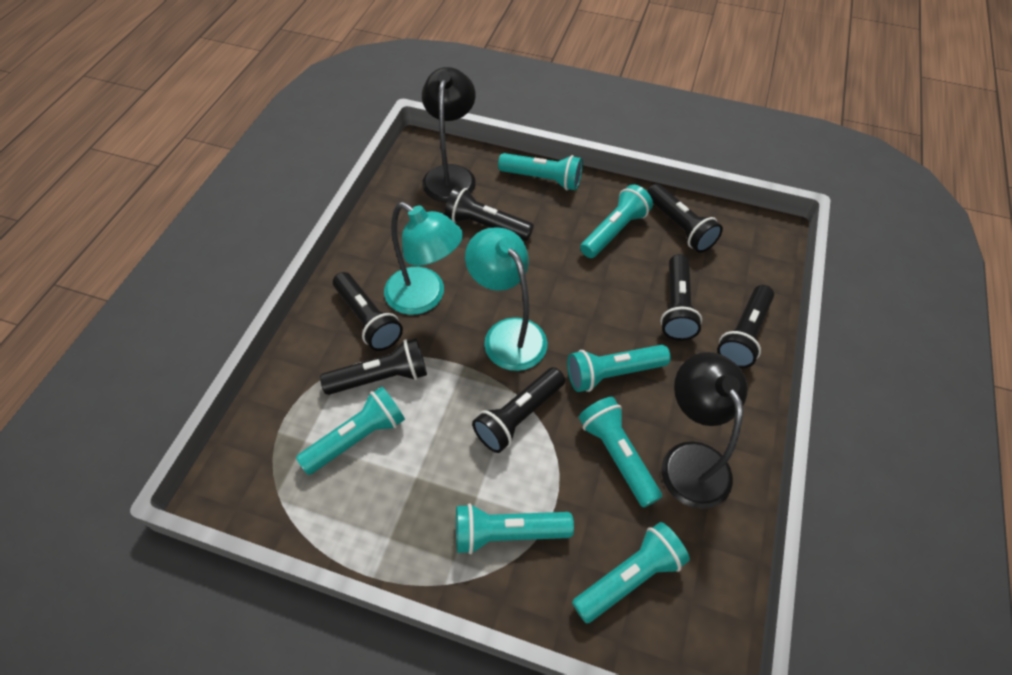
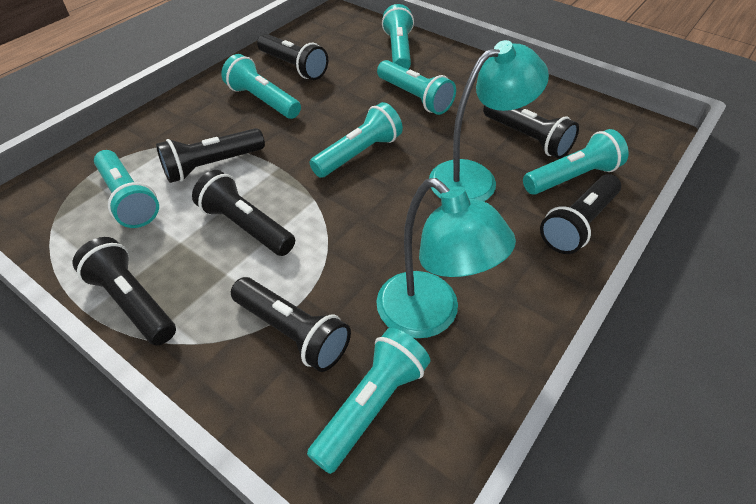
black lamp: [422,67,476,203] [661,352,748,509] = 2 -> none = 0

